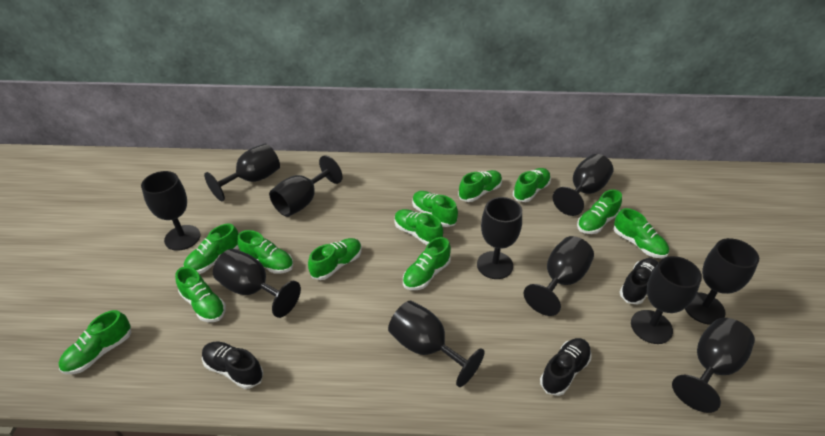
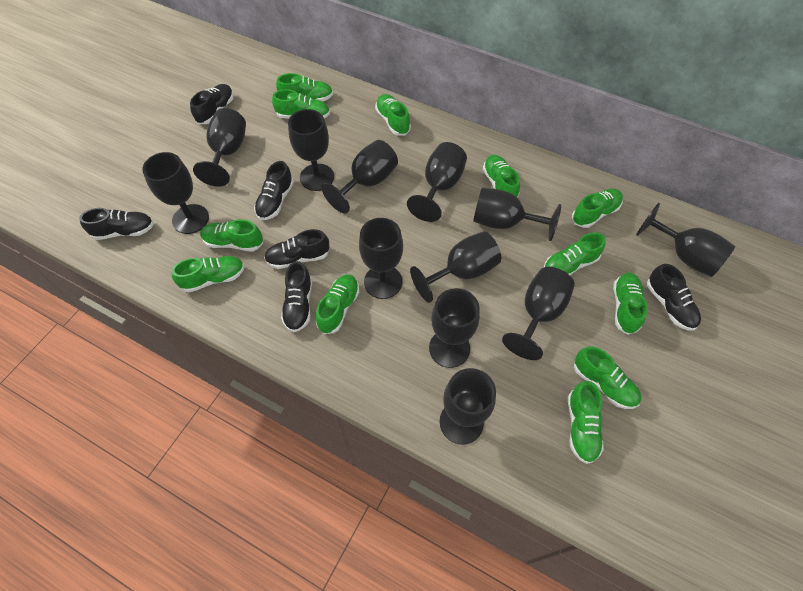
black goblet: [141,171,200,251] [204,144,280,201] [213,249,301,318] [269,155,342,217] [388,301,485,387] [477,197,522,279] [524,236,594,316] [553,154,613,216] [631,256,702,344] [672,318,755,413] [685,238,759,325] = 11 -> [142,152,209,234] [193,108,246,187] [288,109,334,191] [322,140,398,214] [359,218,403,299] [407,142,467,222] [410,231,501,303] [429,288,480,368] [440,368,496,445] [473,188,561,241] [502,267,575,360] [636,203,735,277] = 12
black shoe: [202,342,263,389] [540,338,591,396] [620,258,658,305] = 3 -> [79,208,154,240] [190,84,234,124] [254,161,294,220] [264,229,330,269] [281,261,312,332] [647,264,701,331] = 6

